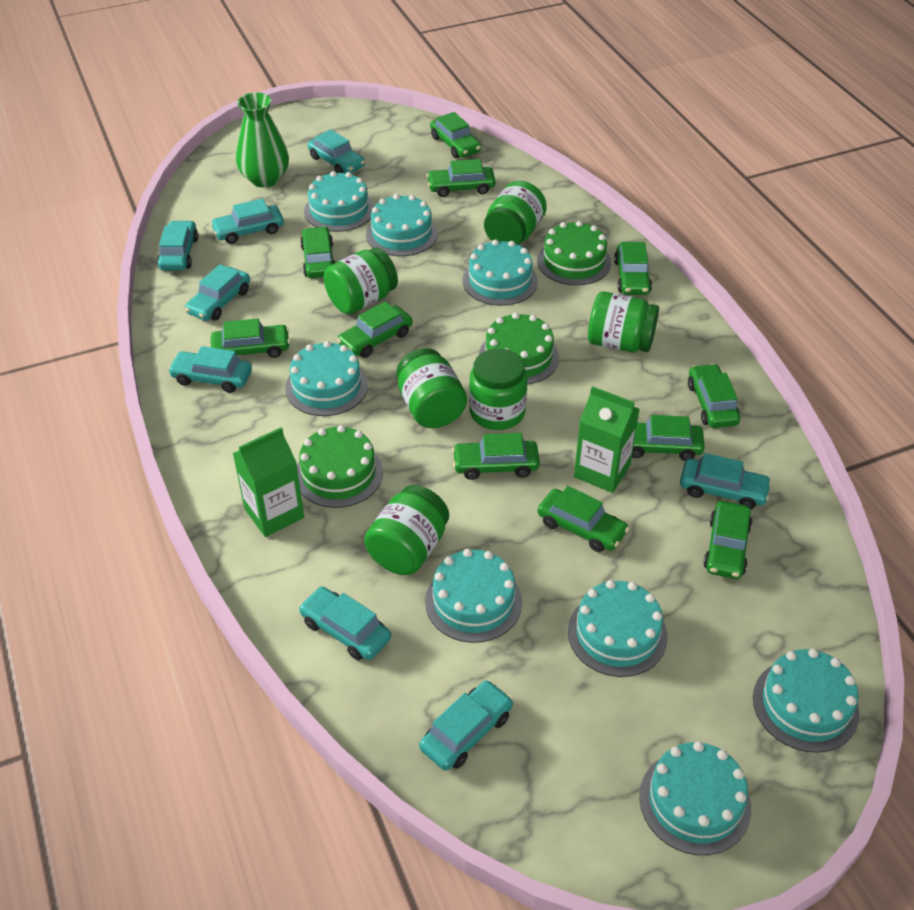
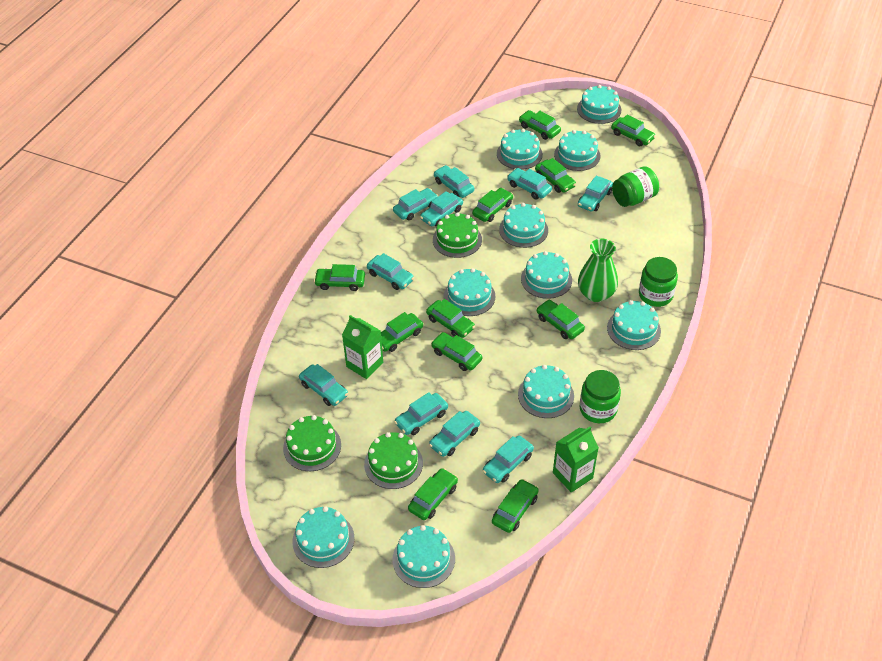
green jar: [323,248,398,314] [364,485,449,575] [396,348,467,428] [469,348,527,430] [484,181,547,245] [588,291,659,352] = 6 -> [579,370,621,423] [612,166,659,207] [639,257,678,307] = 3
turquoise cake: [285,341,368,416] [304,171,374,232] [366,194,438,256] [425,549,522,643] [463,239,538,306] [568,580,668,677] [639,741,751,855] [753,649,859,753] = 8 -> [292,506,355,568] [392,525,455,588] [444,268,496,316] [497,129,543,170] [499,203,548,248] [518,365,574,418] [521,251,572,299] [554,130,600,171] [577,85,621,124] [607,300,661,350] = 10
turquoise car: [157,220,198,271] [168,346,252,393] [185,264,250,321] [210,199,284,244] [299,586,391,660] [308,129,365,173] [419,680,513,771] [680,453,772,510] = 8 -> [299,364,348,406] [367,253,414,290] [393,188,438,221] [394,392,448,435] [420,191,463,227] [429,411,480,457] [434,165,474,198] [483,436,534,483] [507,168,552,200] [578,176,613,212] = 10

